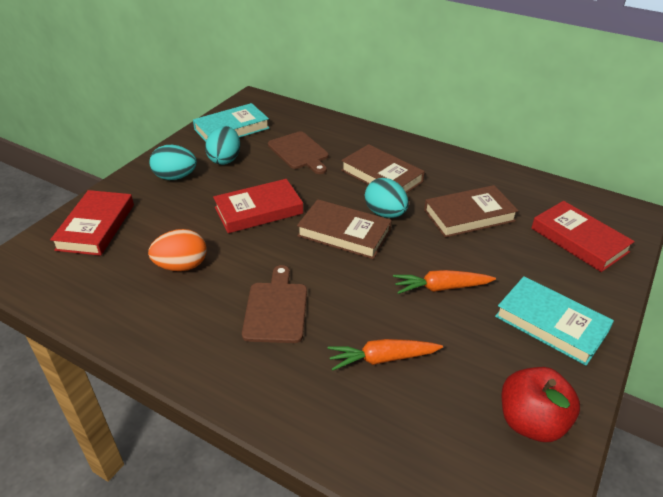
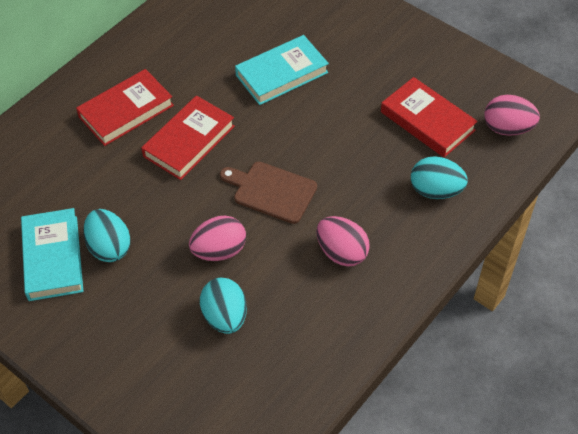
brown book: [297,199,392,259] [341,144,425,193] [424,185,519,238] = 3 -> none = 0
brown cutting board: [242,265,307,343] [268,131,329,174] = 2 -> [220,162,317,224] = 1
orange carrot: [328,339,443,371] [393,270,496,294] = 2 -> none = 0
orange egg: [148,229,206,271] = 1 -> none = 0
pink egg: none = 0 -> [189,216,246,261] [316,216,370,267] [484,95,540,136] = 3
red apple: [501,367,580,442] = 1 -> none = 0

